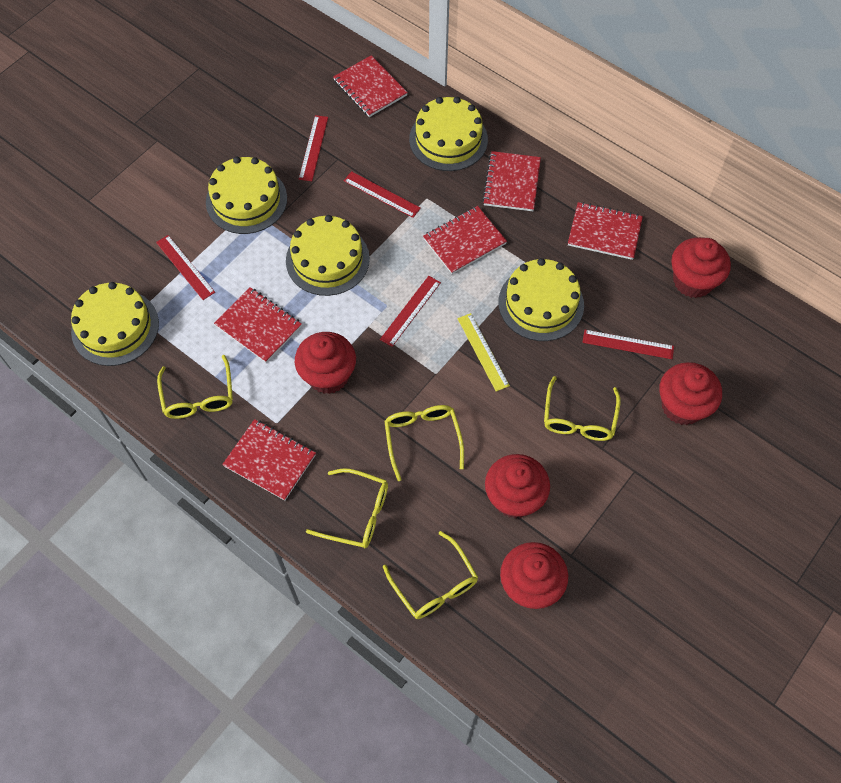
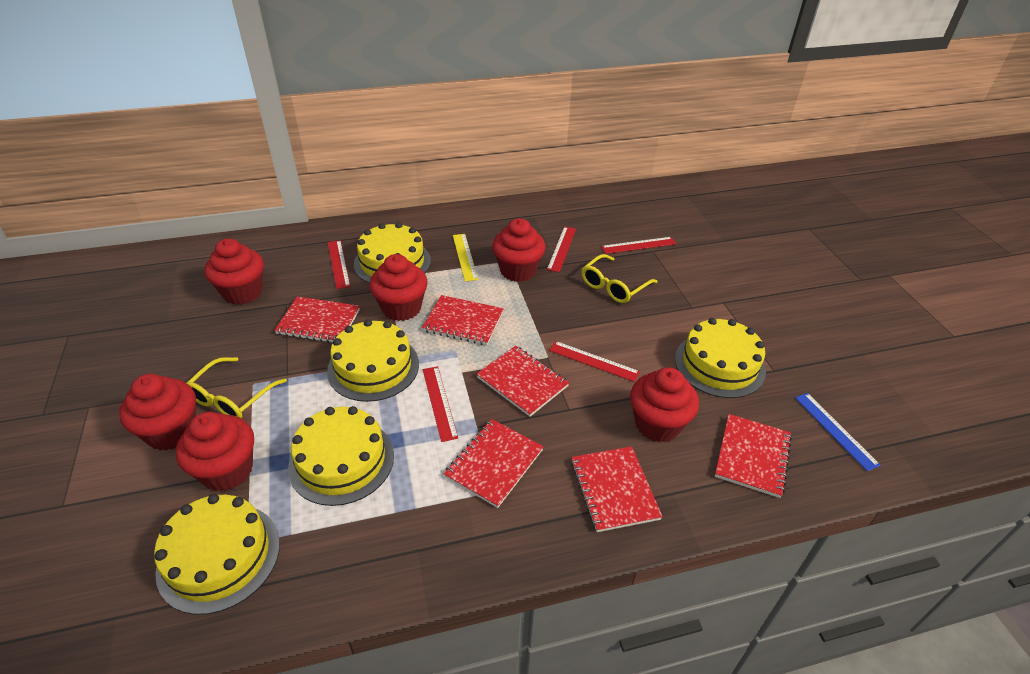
blue ruler: none = 0 -> [795,393,881,471] = 1
red cupcake: [295,332,356,394] [485,454,550,518] [500,542,568,609] [660,362,722,425] [671,237,731,298] = 5 -> [119,374,196,451] [176,412,254,491] [205,238,264,305] [369,254,428,321] [492,218,546,282] [630,367,699,442] = 6
yellow glasses: [157,355,233,419] [306,468,388,548] [383,531,478,619] [384,405,464,481] [544,376,621,441] = 5 -> [187,357,287,418] [582,254,657,303] = 2

